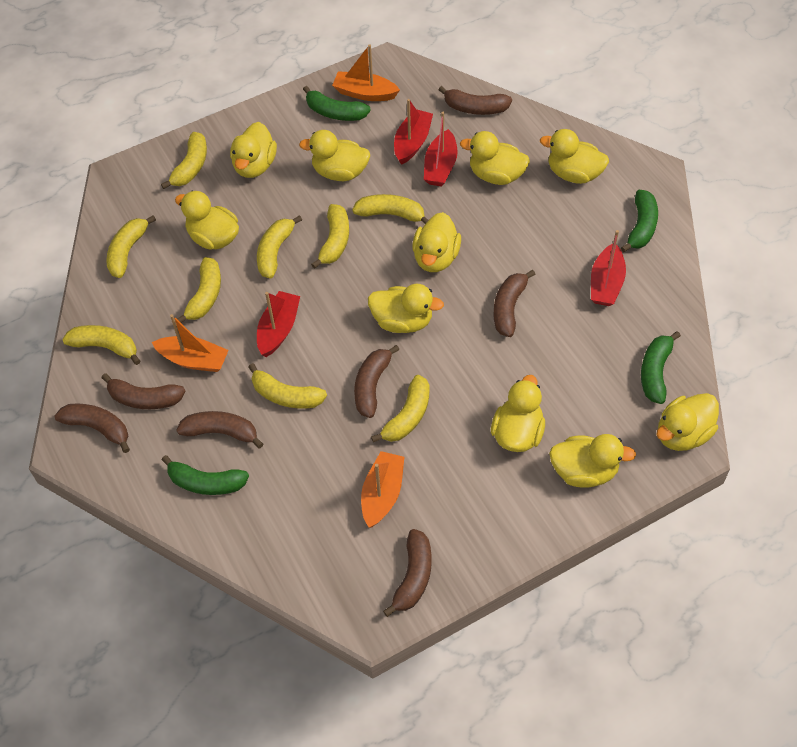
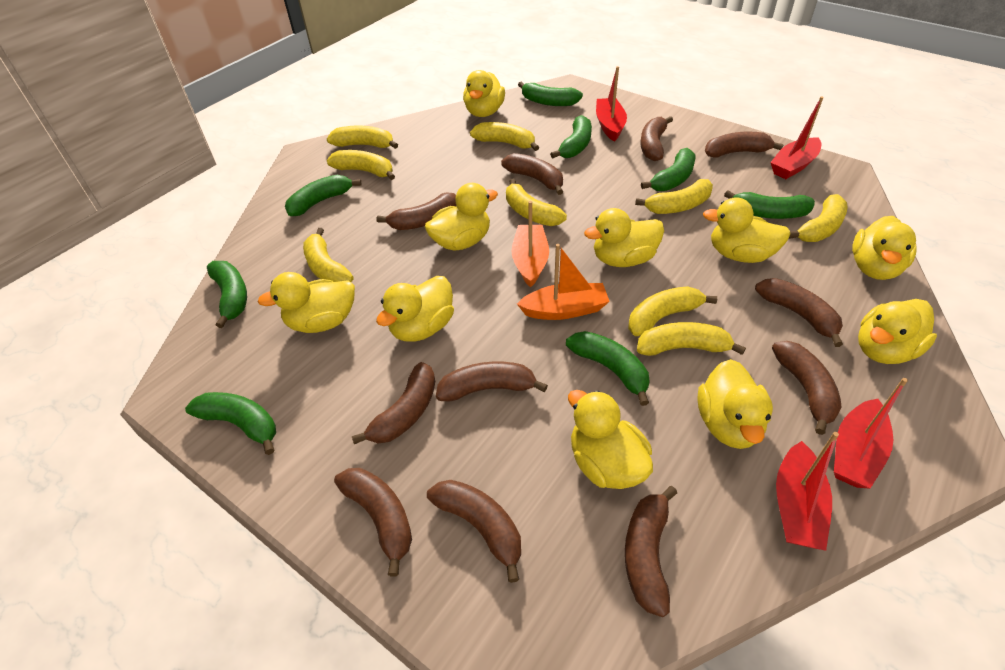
brown banana: [55,404,130,453] [102,373,185,409] [176,411,263,449] [354,345,399,418] [383,529,432,617] [438,86,512,115] [493,270,536,337] = 7 -> [334,468,412,577] [352,362,435,444] [376,193,456,230] [427,480,521,583] [436,362,548,402] [501,153,563,195] [625,486,677,617] [640,116,673,161] [705,132,784,157] [755,278,843,347] [772,341,842,435] = 11
green banana: [162,455,249,495] [303,86,371,121] [621,190,658,252] [641,331,681,404] = 4 -> [185,392,276,455] [207,261,247,328] [285,175,362,216] [518,82,583,106] [550,115,592,158] [566,331,650,406] [641,148,695,191] [724,190,815,219] = 8
orange boat: [152,314,229,372] [332,44,400,101] [361,451,404,528] = 3 -> [511,201,549,288] [517,244,610,320] = 2

